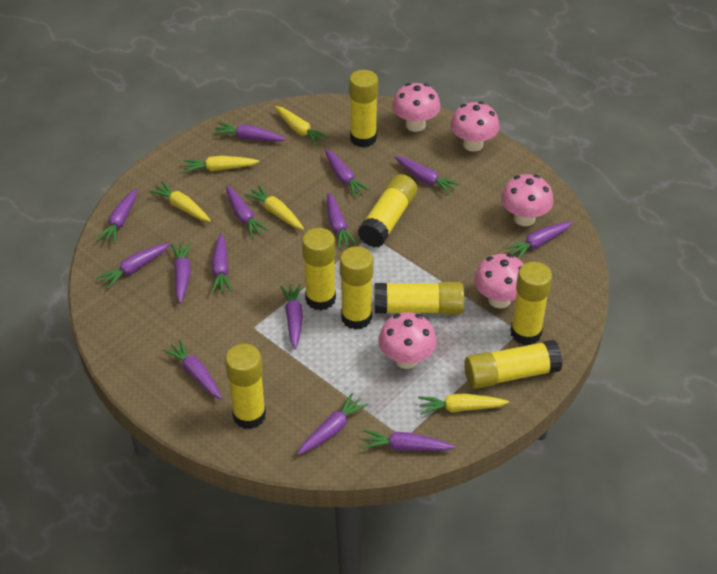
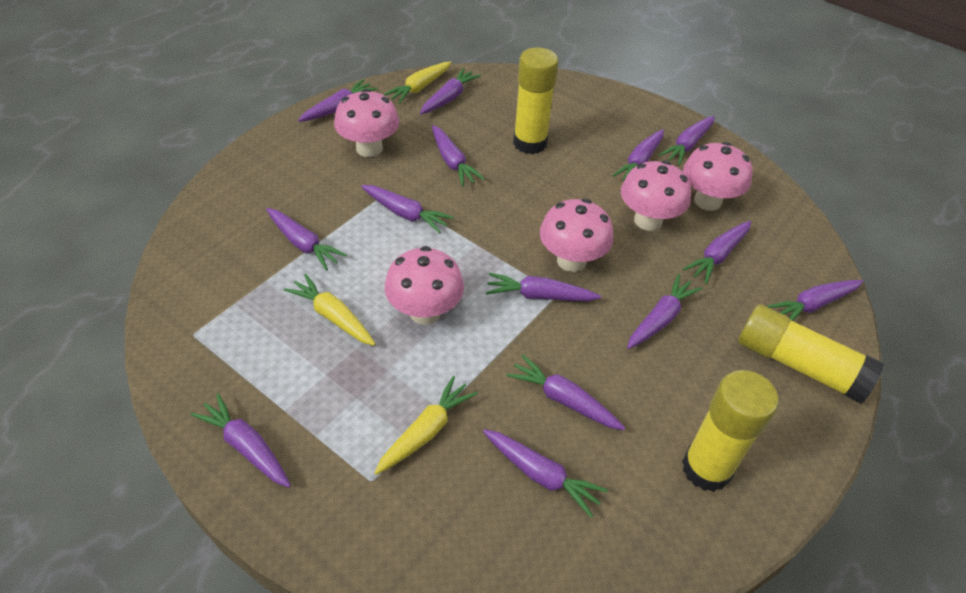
yellow carrot: [149,181,211,222] [183,156,259,173] [245,185,304,230] [275,106,329,146] [418,393,509,415] = 5 -> [284,274,375,346] [374,376,478,475] [384,61,452,104] = 3
yellow glue stick: [225,344,266,429] [302,228,336,311] [340,246,373,330] [349,70,378,147] [358,174,417,247] [375,282,464,314] [464,340,562,389] [510,262,552,345] = 8 -> [513,47,559,154] [682,370,779,492] [738,304,885,404] = 3

